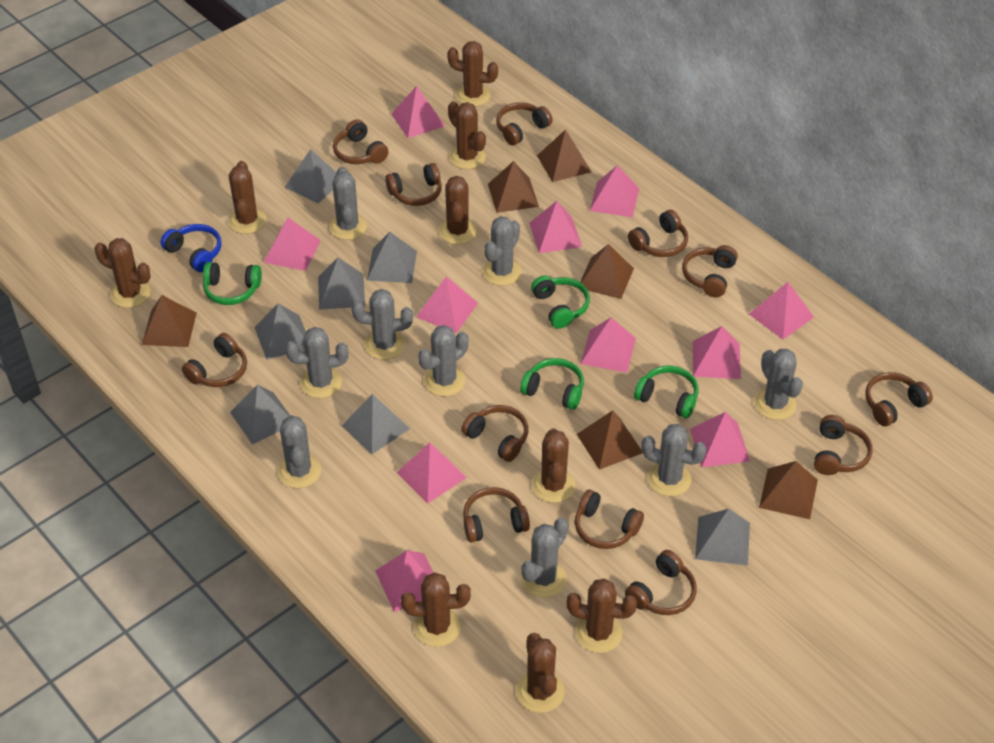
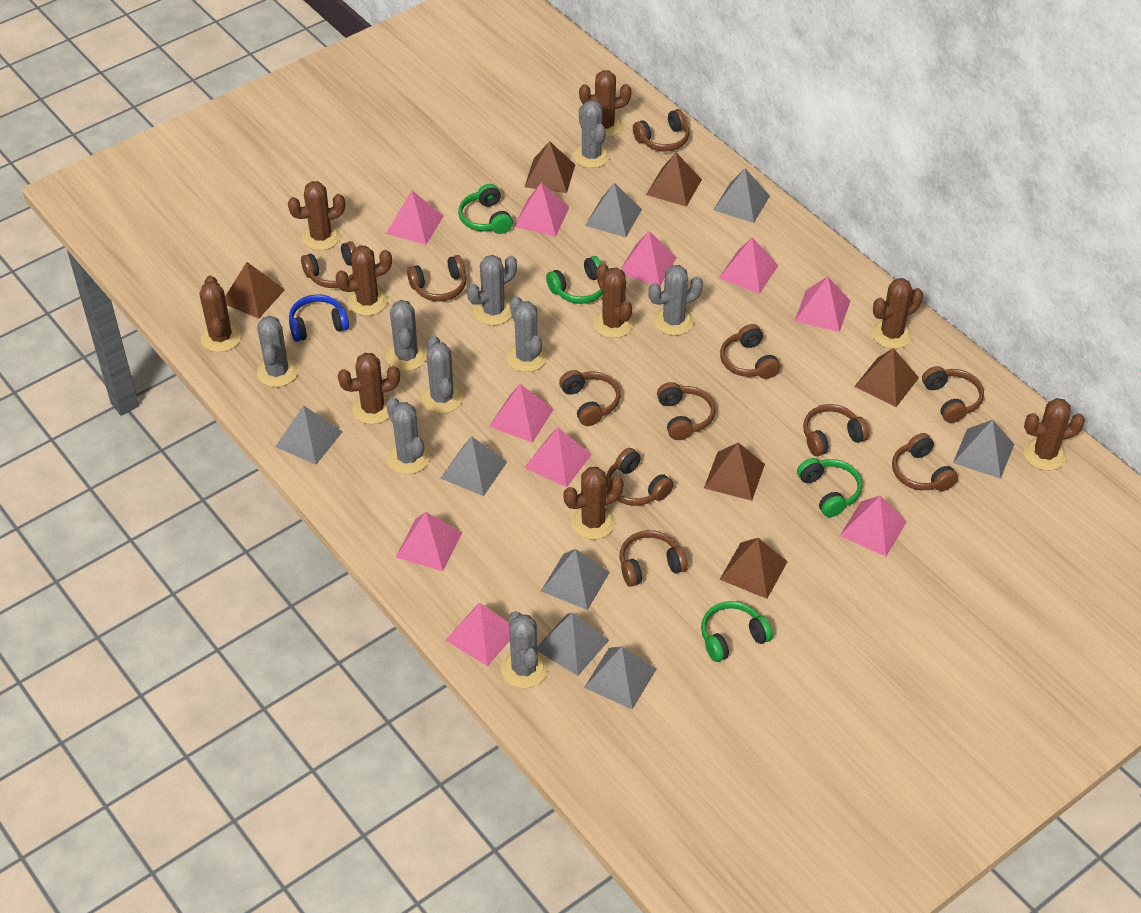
brown headphones: [182,333,247,387] [333,119,389,164] [385,163,442,206] [461,405,529,462] [463,487,530,543] [496,102,553,145] [575,490,644,549] [625,550,697,615] [628,210,688,257] [682,245,738,297] [814,415,873,475] [865,372,933,426] = 12 -> [301,241,356,288] [407,255,466,301] [559,370,620,426] [606,448,673,506] [620,530,688,587] [633,109,689,151] [657,382,716,440] [720,324,780,379] [803,404,869,456] [892,433,958,491] [922,366,984,423] = 11
grey pyramid: [230,385,290,445] [254,304,306,360] [285,149,336,204] [318,258,365,310] [341,394,410,454] [367,232,417,283] [695,509,750,566] = 7 -> [275,405,343,465] [440,437,507,496] [537,613,609,676] [541,549,610,610] [584,646,656,710] [585,183,642,237] [714,169,770,223] [953,420,1014,479] = 8
pink pyramid: [264,218,321,271] [375,550,433,612] [391,86,445,138] [397,443,467,504] [416,276,478,333] [529,201,582,253] [581,318,636,373] [590,165,639,217] [690,412,750,467] [693,326,741,379] [749,282,814,340] = 11 -> [386,191,444,245] [396,512,462,571] [445,603,510,666] [489,384,554,443] [514,183,570,236] [524,428,592,488] [620,231,677,286] [719,237,779,294] [795,276,850,332] [840,496,907,556] = 10

